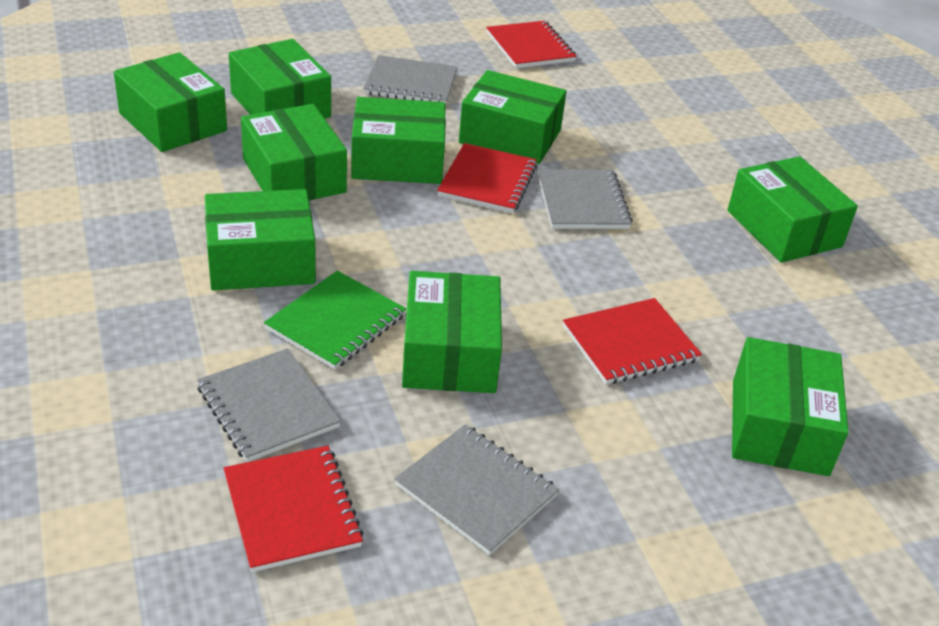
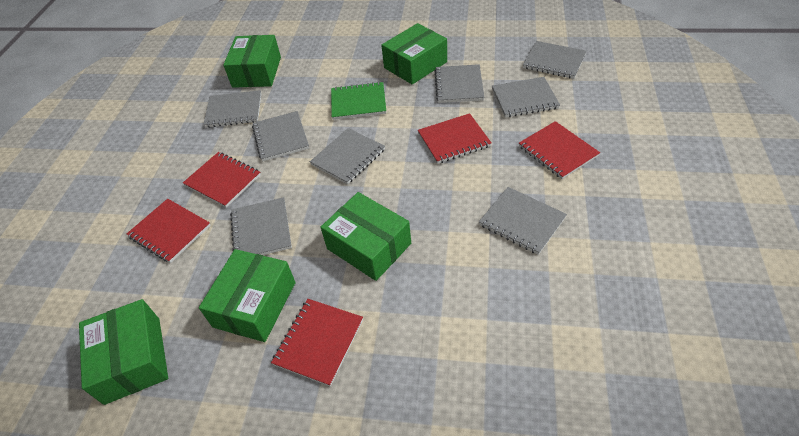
green box: [114,52,227,152] [205,189,316,291] [229,39,331,118] [241,104,347,201] [351,97,446,184] [402,271,502,393] [459,70,567,164] [727,156,858,263] [732,337,848,476] = 9 -> [79,299,168,405] [199,249,296,342] [223,35,281,88] [321,192,411,281] [381,23,447,85] = 5
grey notebook: [197,348,341,462] [363,55,458,105] [395,424,559,555] [538,169,633,229] = 4 -> [203,90,261,128] [230,197,292,255] [252,111,309,161] [310,128,385,184] [435,64,484,103] [479,187,567,255] [492,77,560,118] [523,41,587,79] = 8
red notebook: [224,446,364,572] [437,143,537,213] [486,21,577,68] [563,298,702,384] = 4 -> [127,199,211,263] [183,152,261,208] [271,299,363,386] [418,113,492,164] [519,121,600,179] = 5

